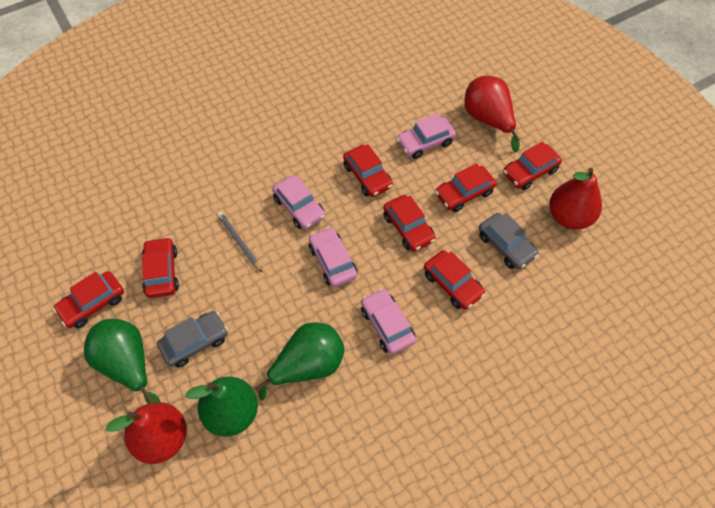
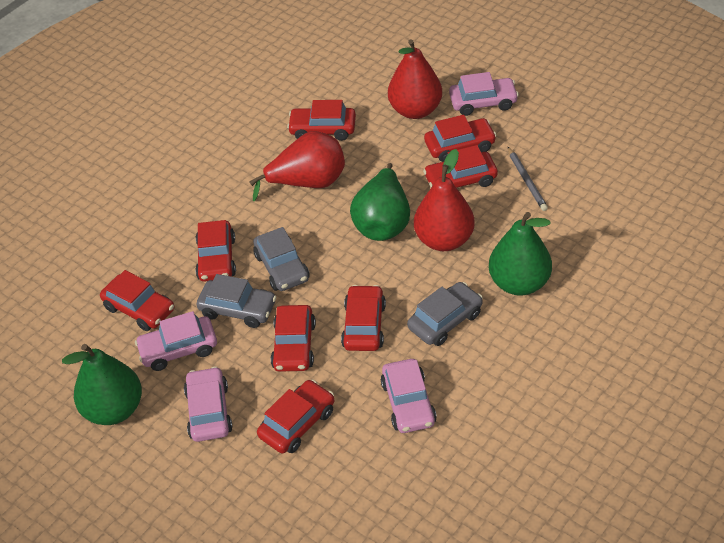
grey car: [157,311,228,368] [479,213,538,269] = 2 -> [196,274,276,328] [253,227,309,291] [407,282,483,346] = 3
red car: [53,271,124,328] [142,237,179,298] [343,144,393,197] [383,195,436,251] [424,250,485,310] [435,163,496,212] [503,141,562,190] = 7 -> [100,270,174,331] [195,220,236,282] [257,380,334,453] [271,305,316,372] [287,100,356,141] [341,285,386,351] [423,145,498,188] [424,115,497,162] = 8

